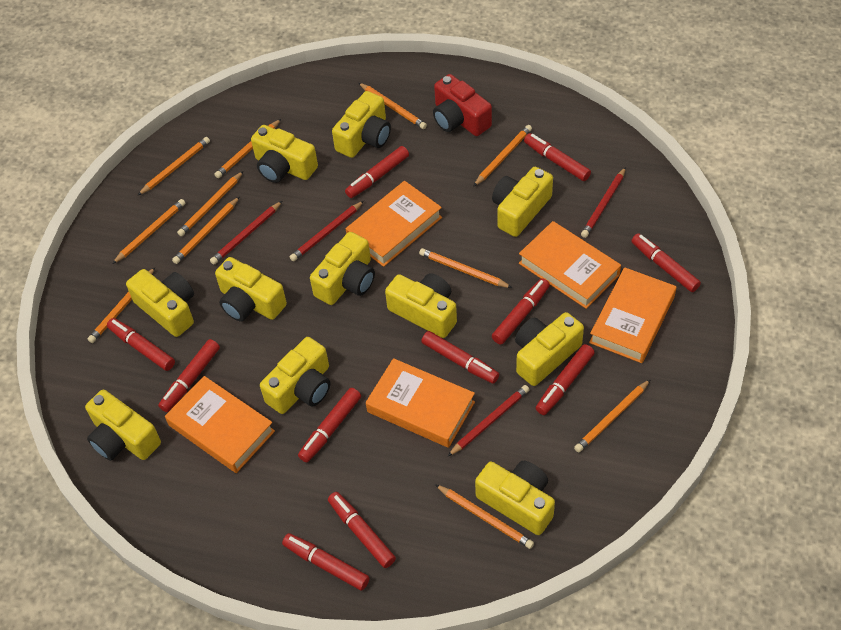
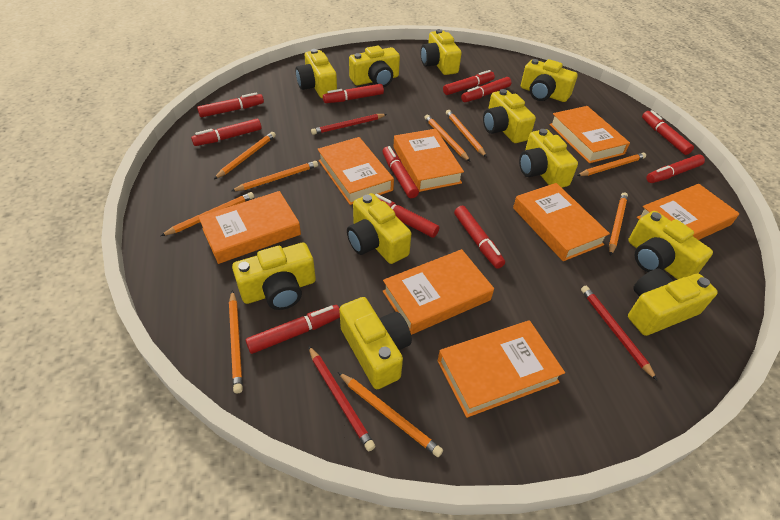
orange book: [165,376,275,473] [346,181,442,267] [366,358,475,448] [519,221,621,309] [589,267,677,363] = 5 -> [198,191,301,264] [318,137,394,205] [383,249,494,335] [394,129,464,192] [438,320,565,418] [513,183,610,261] [549,106,630,163] [637,184,739,240] = 8
orange pencil: [88,267,155,343] [112,199,186,264] [138,137,210,195] [172,197,239,264] [177,171,243,236] [214,119,281,178] [359,83,427,129] [419,248,512,288] [435,484,534,549] [473,125,532,187] [574,379,651,452] = 11 -> [161,192,254,236] [214,132,276,179] [229,290,243,393] [231,161,318,191] [338,372,443,457] [424,115,470,161] [446,110,487,157] [577,152,646,176] [609,192,628,256] = 9
red camera: [433,74,492,136] = 1 -> none = 0
red pencil: [210,201,282,265] [290,201,364,261] [447,385,530,457] [581,167,626,238] = 4 -> [308,346,375,452] [311,114,387,135] [581,286,657,380] = 3

